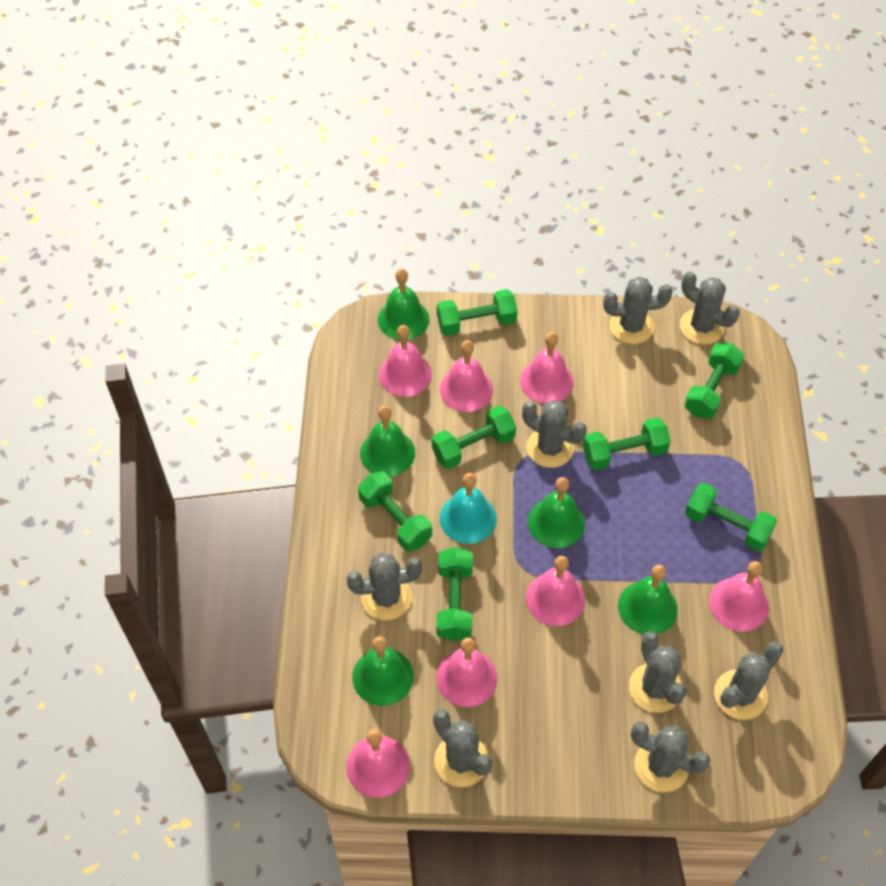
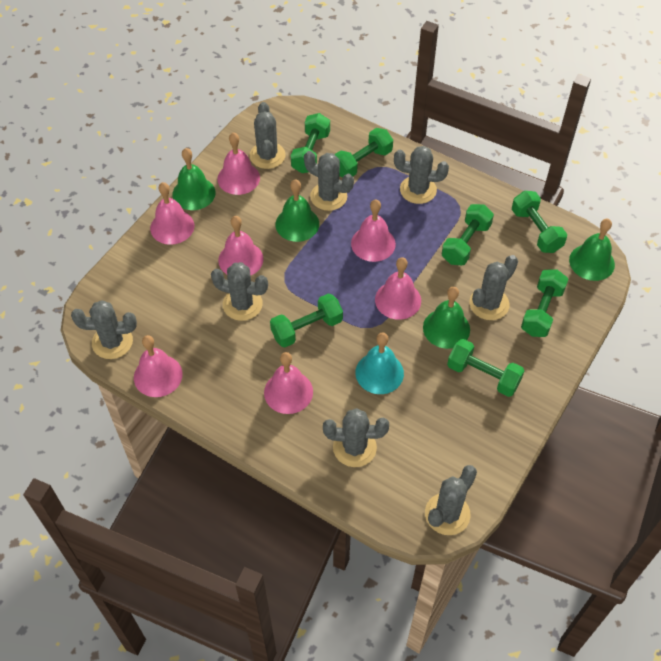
green bell: [352,636,414,706] [360,405,415,477] [378,268,429,340] [528,477,585,548] [618,565,678,634] = 5 -> [172,148,216,210] [275,179,319,242] [423,287,470,349] [569,219,615,281] = 4

